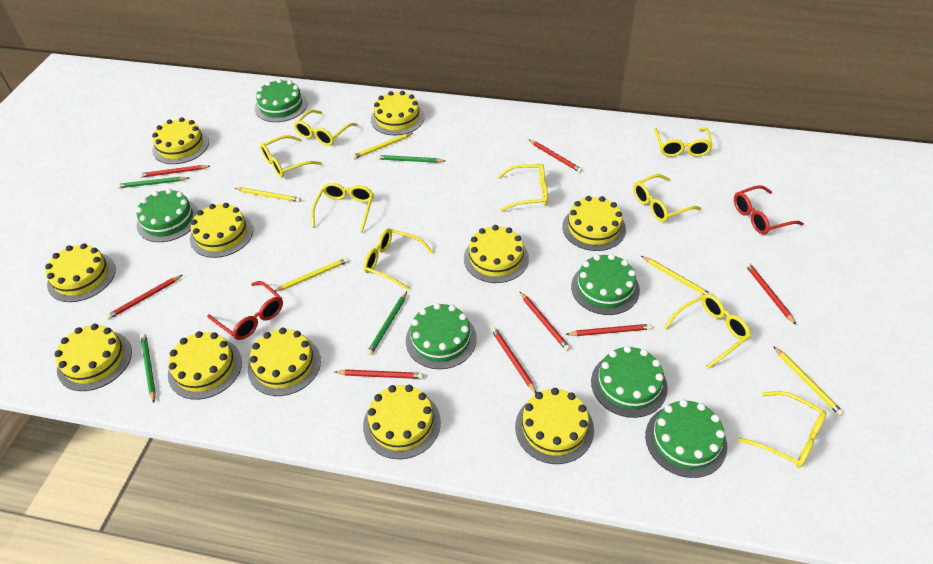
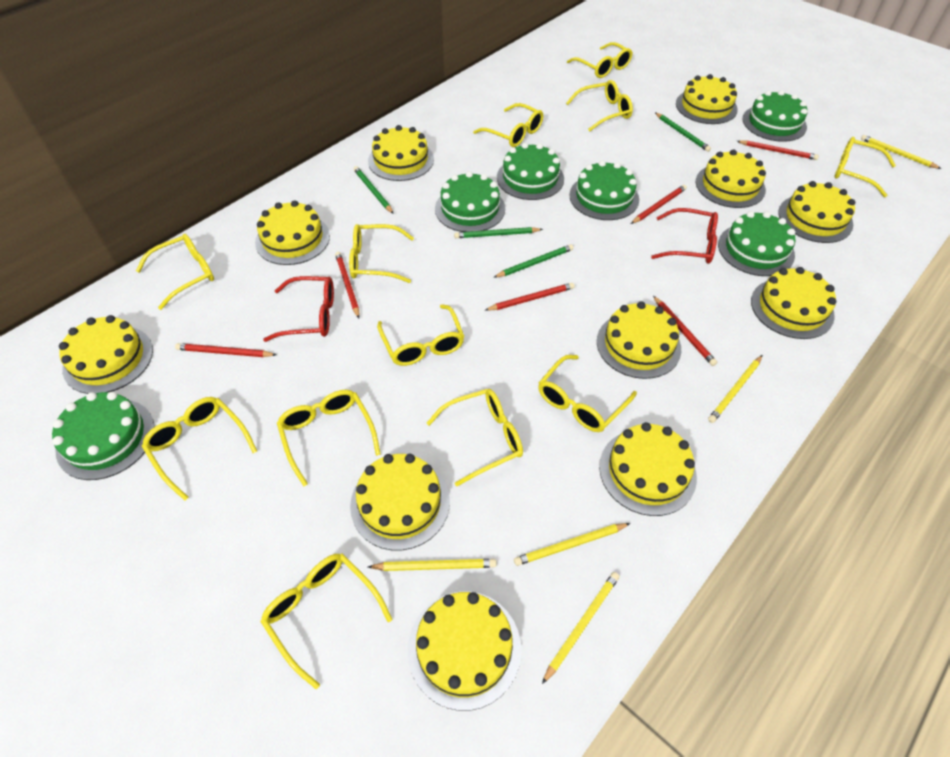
red pencil: [106,275,182,319] [139,165,210,178] [335,369,423,379] [491,327,537,393] [520,292,570,351] [528,139,582,173] [566,324,652,336] [745,263,796,325] = 8 -> [175,343,276,357] [335,252,359,318] [485,283,574,311] [631,185,687,224] [653,296,717,366] [737,140,819,160] = 6
yellow glasses: [260,135,322,178] [294,110,357,146] [311,183,374,233] [363,229,433,290] [497,164,548,211] [633,174,701,222] [654,128,713,157] [664,294,751,369] [738,391,827,468] = 9 -> [136,234,214,310] [142,397,257,501] [260,553,392,689] [277,390,381,486] [349,224,414,283] [377,304,464,366] [427,389,523,486] [473,103,543,147] [538,355,637,432] [566,80,633,132] [567,42,633,78] [834,137,896,197] = 12

